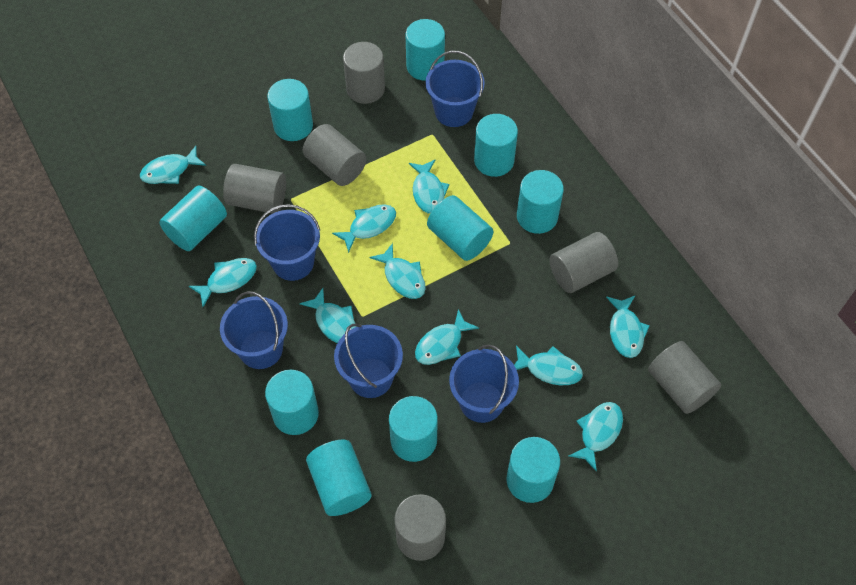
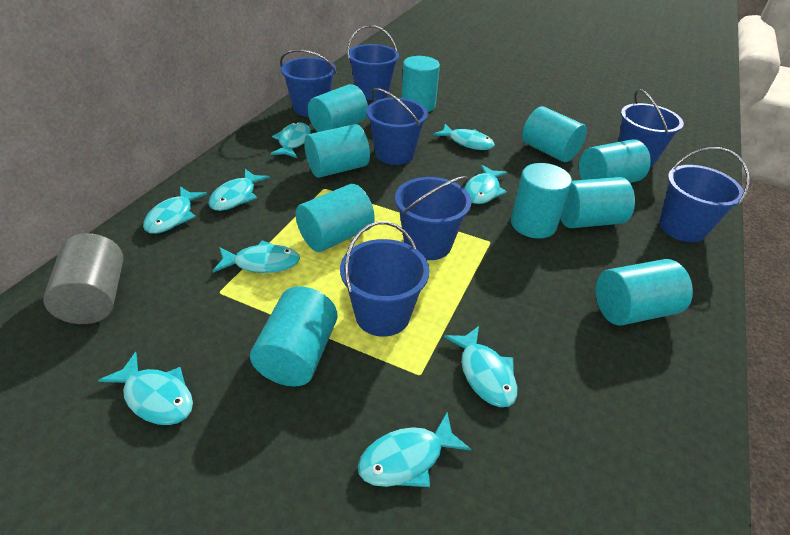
blue bucket: [220,291,288,369] [254,204,320,281] [334,323,403,398] [425,51,485,127] [449,345,519,423] = 5 -> [280,49,336,117] [340,221,429,337] [347,25,399,100] [366,88,428,165] [395,176,472,260] [618,89,684,167] [659,147,749,242] = 7
grey cylinder: [223,164,286,214] [303,124,366,186] [343,42,385,104] [395,494,446,561] [549,232,618,293] [648,341,721,414] = 6 -> [43,233,124,324] = 1
turquoise fish: [140,146,206,184] [189,258,257,307] [300,288,357,343] [332,204,396,253] [369,243,426,299] [409,160,449,214] [415,309,479,365] [514,346,583,385] [569,402,623,472] [606,296,650,358] = 10 -> [98,352,193,425] [143,186,207,234] [208,169,270,211] [213,240,300,273] [270,122,311,158] [358,412,471,487] [433,124,495,150] [444,326,517,407] [464,165,508,204] = 9

